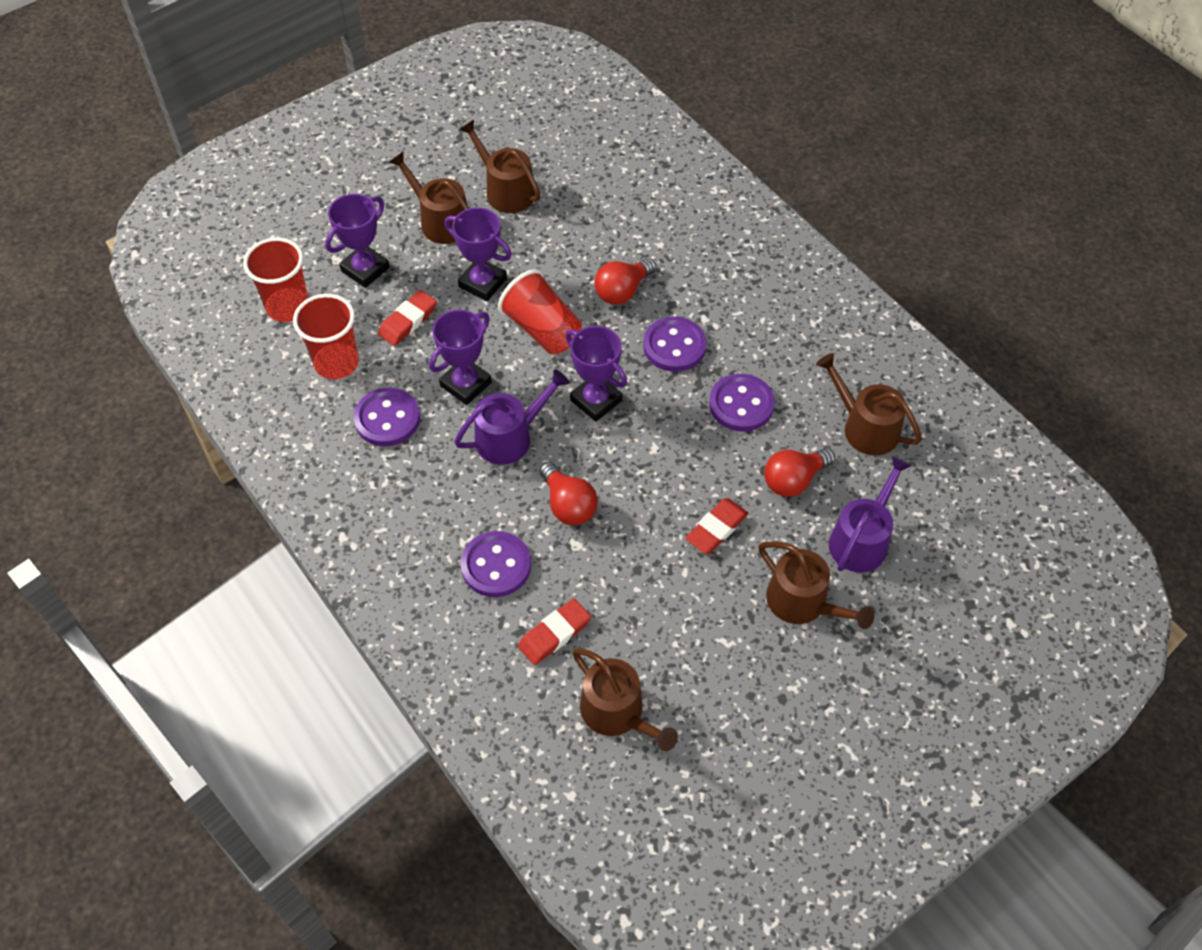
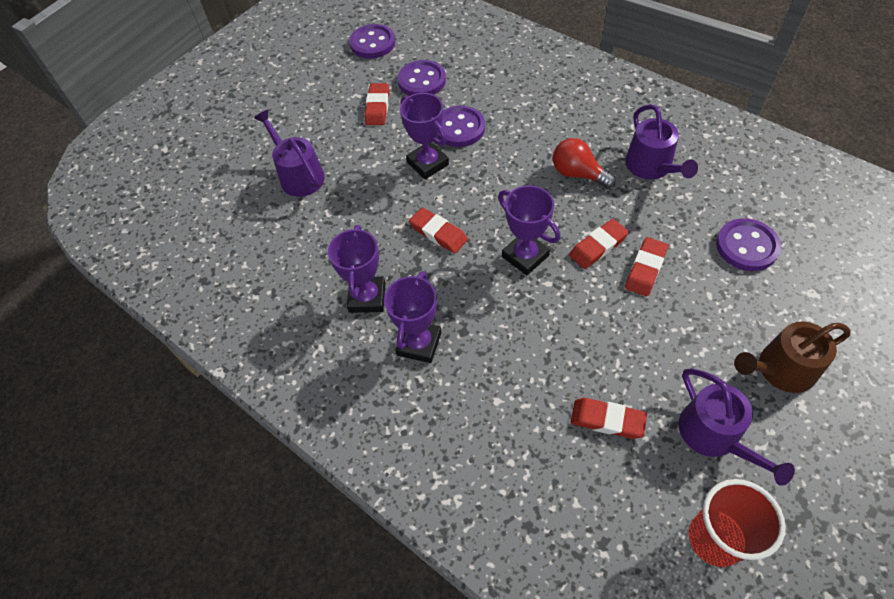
brown watering can: [389,152,469,244] [459,120,541,213] [572,648,678,751] [759,541,874,629] [816,353,922,455] = 5 -> [734,322,851,393] = 1
purple watering can: [454,369,569,465] [829,456,912,572] = 2 -> [254,110,325,197] [625,104,698,179] [679,368,795,486] = 3
red cup: [243,237,309,322] [293,294,359,379] [498,269,582,354] = 3 -> [689,479,786,567] = 1
red eraser: [378,290,437,346] [518,598,591,665] [685,498,749,554] = 3 -> [364,83,389,125] [409,208,468,254] [569,219,629,269] [571,398,647,439] [625,237,668,297] = 5
red light bulb: [540,462,598,525] [594,258,656,305] [764,448,835,497] = 3 -> [553,138,616,189] = 1

